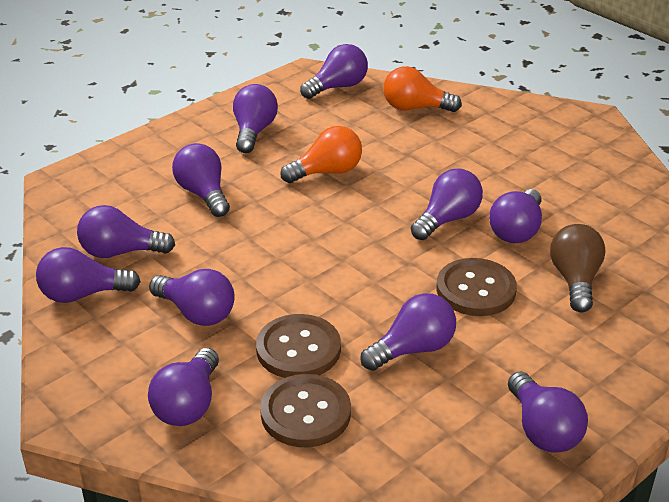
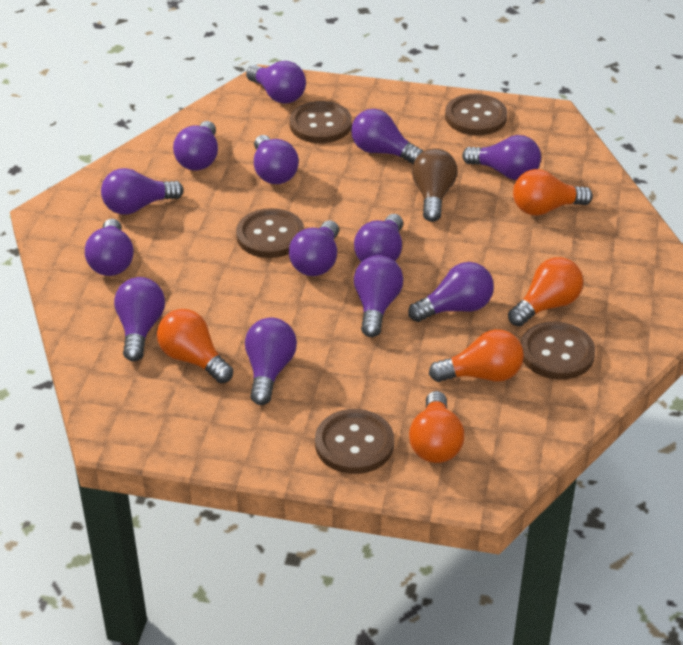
brown button: [256,314,341,378] [260,374,351,447] [436,258,517,316] = 3 -> [236,208,304,258] [290,101,352,143] [315,409,394,474] [445,94,507,135] [521,322,595,380] = 5
orange light bulb: [280,126,362,183] [383,66,462,112] = 2 -> [157,309,233,383] [409,391,464,463] [429,329,524,382] [508,257,583,327] [513,169,593,216] = 5
purple light bulb: [36,247,141,303] [77,205,175,258] [148,348,219,426] [149,269,235,326] [172,143,230,217] [233,84,278,153] [300,44,368,99] [360,293,456,371] [411,168,483,240] [489,189,542,243] [508,372,588,453] = 11 -> [85,219,134,276] [101,168,184,215] [114,277,165,362] [173,121,218,171] [245,317,297,405] [246,61,306,104] [254,135,299,184] [289,220,339,276] [351,109,423,164] [354,214,403,262] [354,255,403,337] [408,262,494,322] [462,135,541,180] = 13

